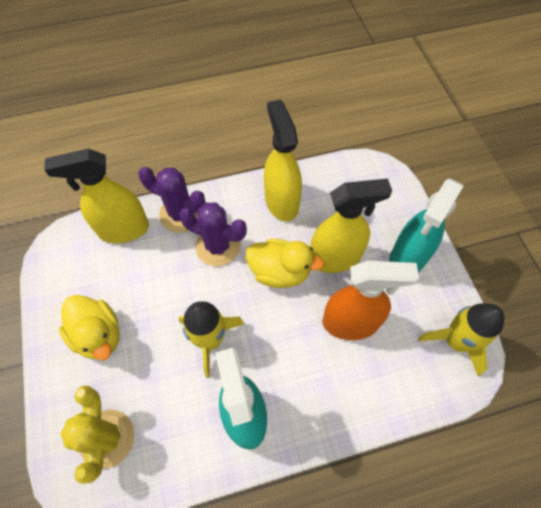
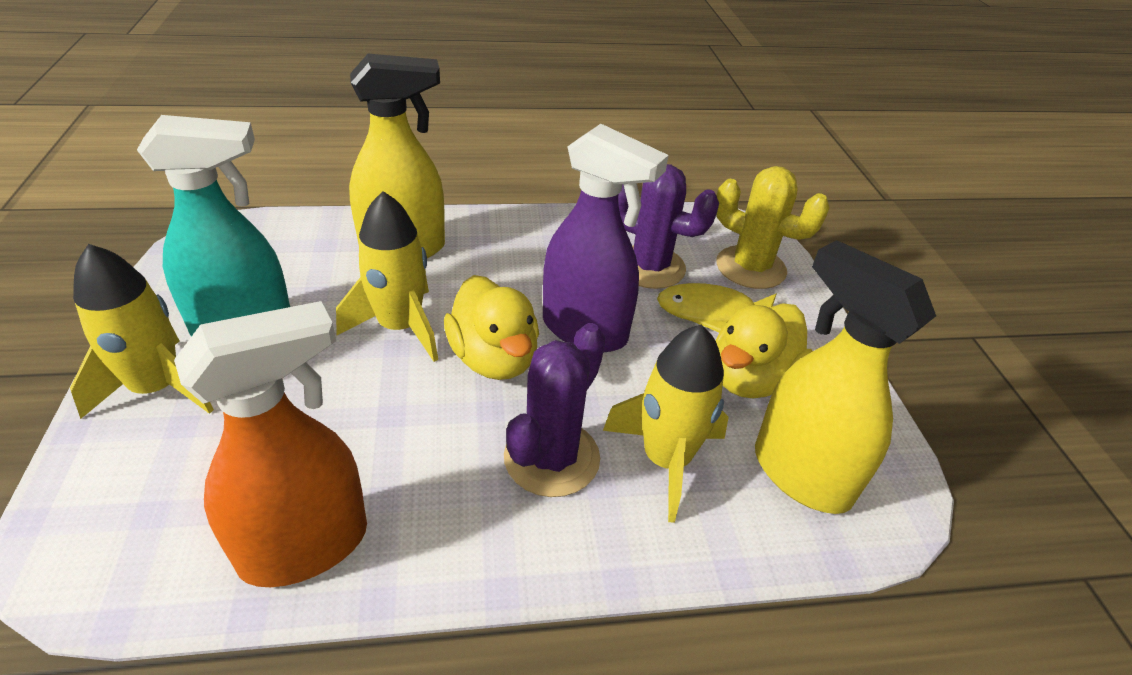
purple spray bottle: none = 0 -> [543,124,669,352] = 1
turquoise spray bottle: [215,348,267,450] [389,179,464,273] = 2 -> [137,115,290,336] = 1
yellow fish: none = 0 -> [657,283,776,332] = 1
yellow rocket: [178,301,244,378] [418,303,504,376] = 2 -> [70,244,214,419] [336,191,438,362] [603,325,729,523] = 3
yellow spray bottle: [44,148,149,243] [264,100,302,221] [310,178,392,273] = 3 -> [349,54,445,258] [755,240,936,514] = 2

